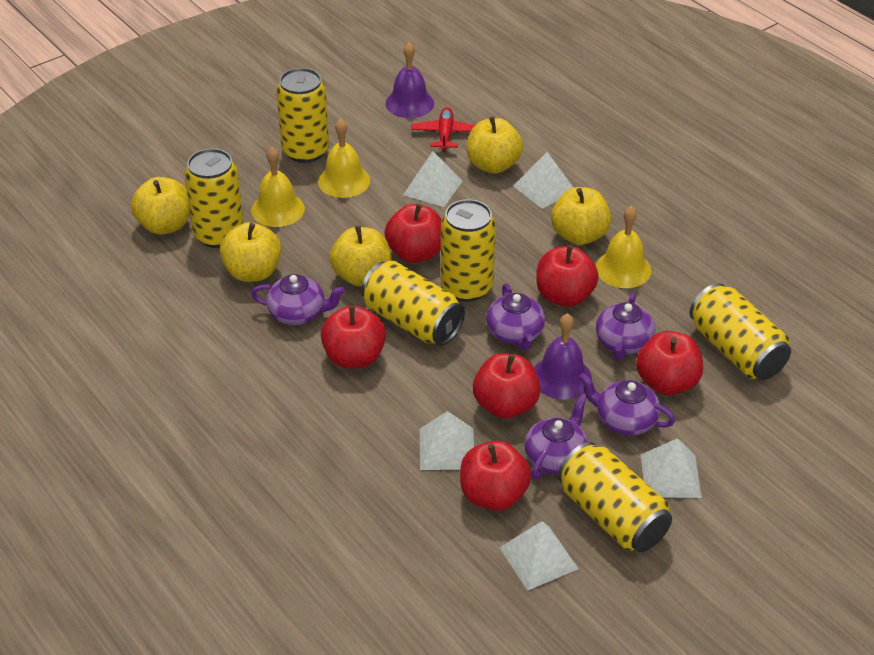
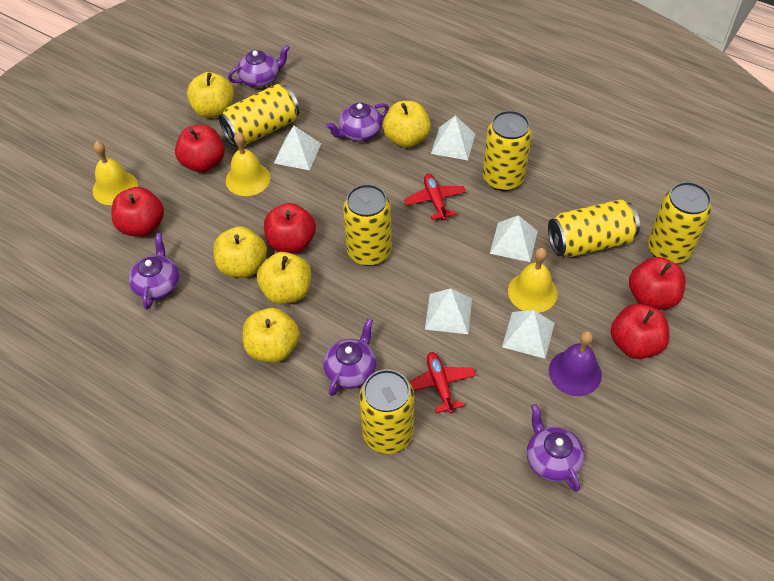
purple bell: [385,42,434,118] [534,313,592,400] = 2 -> [549,331,602,396] = 1
red apple: [321,305,386,368] [384,204,442,263] [460,441,531,511] [473,353,541,419] [536,245,599,307] [636,331,703,395] = 6 -> [111,187,164,237] [175,125,225,173] [264,203,316,253] [611,304,670,359] [629,257,686,310] = 5
red plane: [411,107,475,152] = 1 -> [404,174,466,220] [409,352,476,413] = 2

